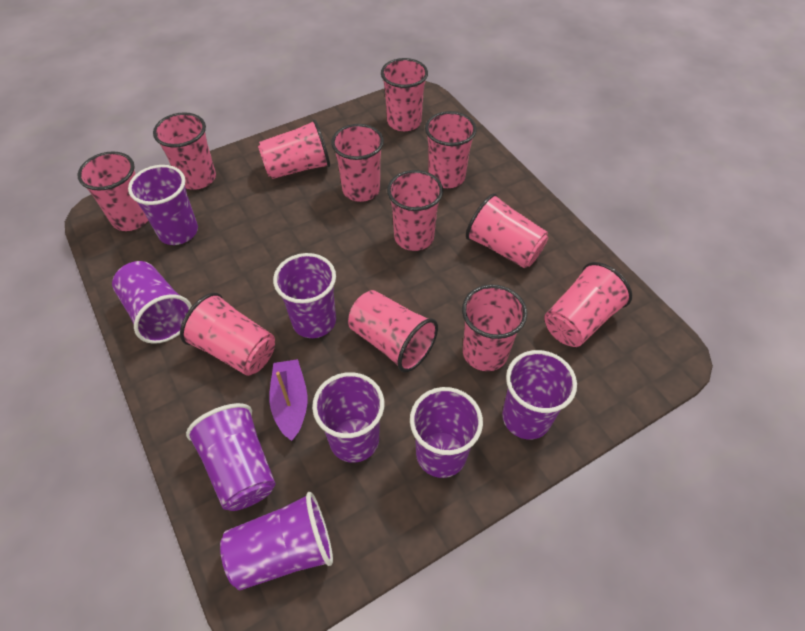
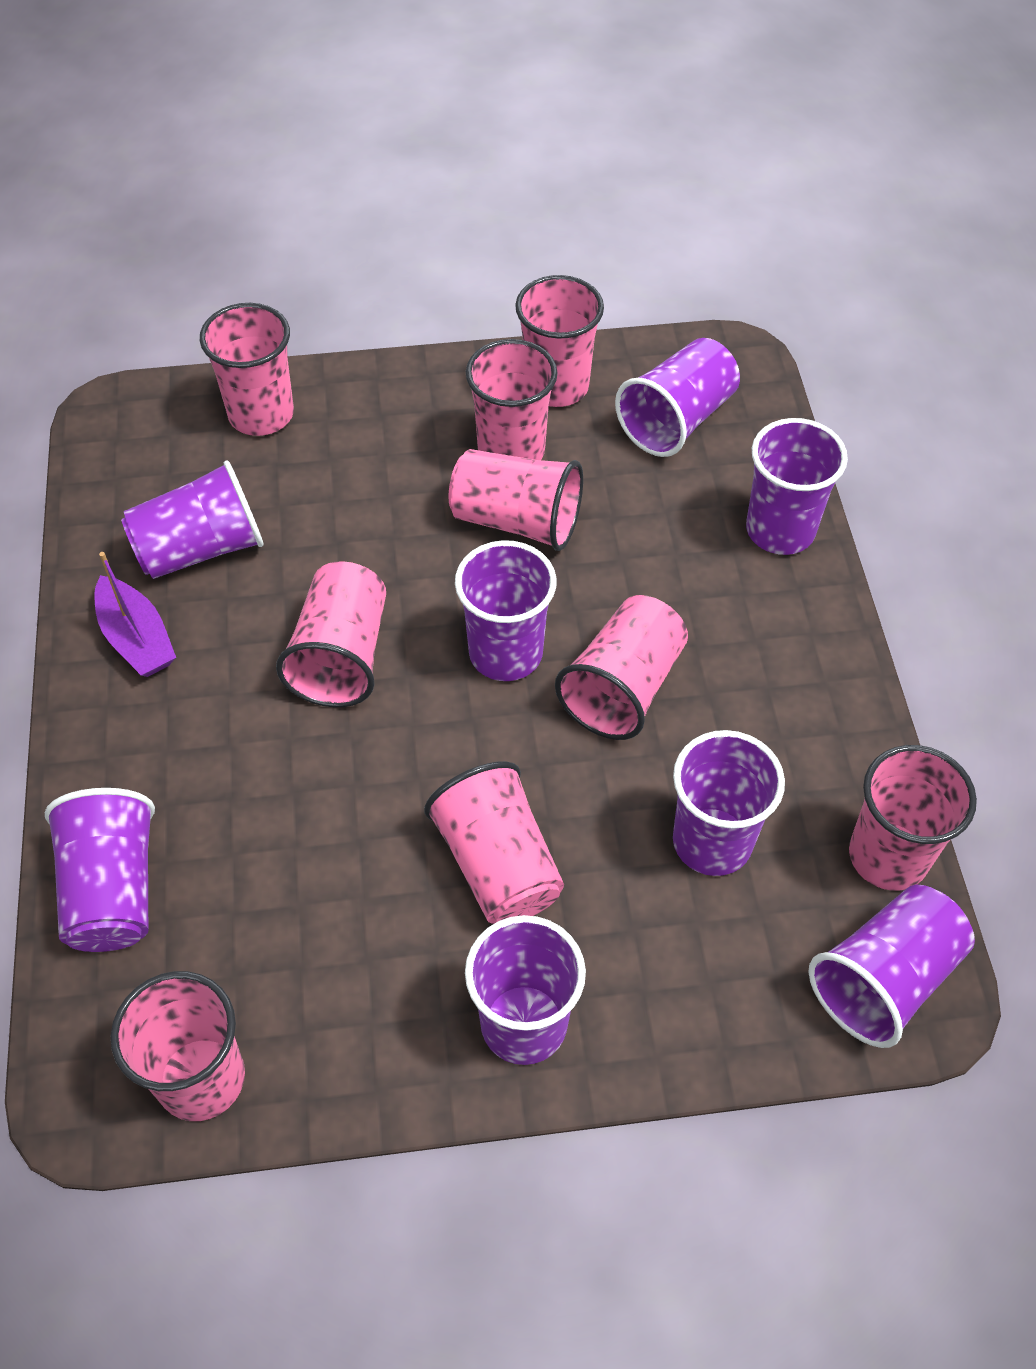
pink cup: [78,152,148,231] [153,112,216,190] [180,293,275,376] [258,119,330,179] [331,124,384,202] [348,290,438,372] [381,58,428,131] [387,170,443,251] [425,111,477,188] [462,284,527,371] [466,193,548,268] [544,262,632,347] = 12 -> [111,971,245,1121] [200,303,294,436] [276,561,386,707] [424,761,564,924] [448,449,583,551] [466,339,558,460] [515,275,604,407] [555,595,688,740] [849,745,977,891] = 9

